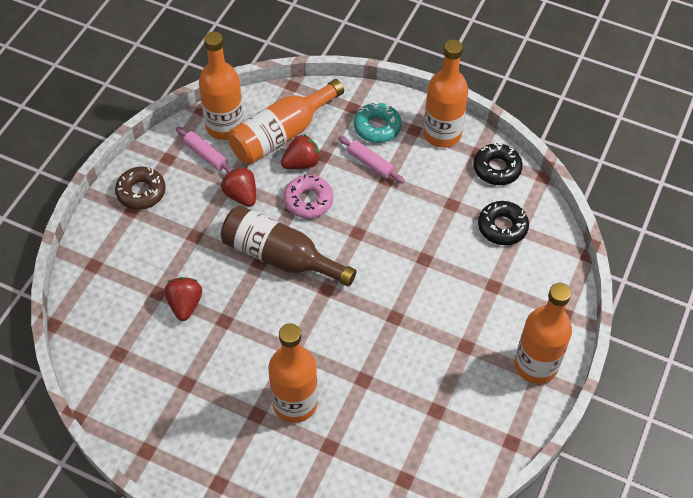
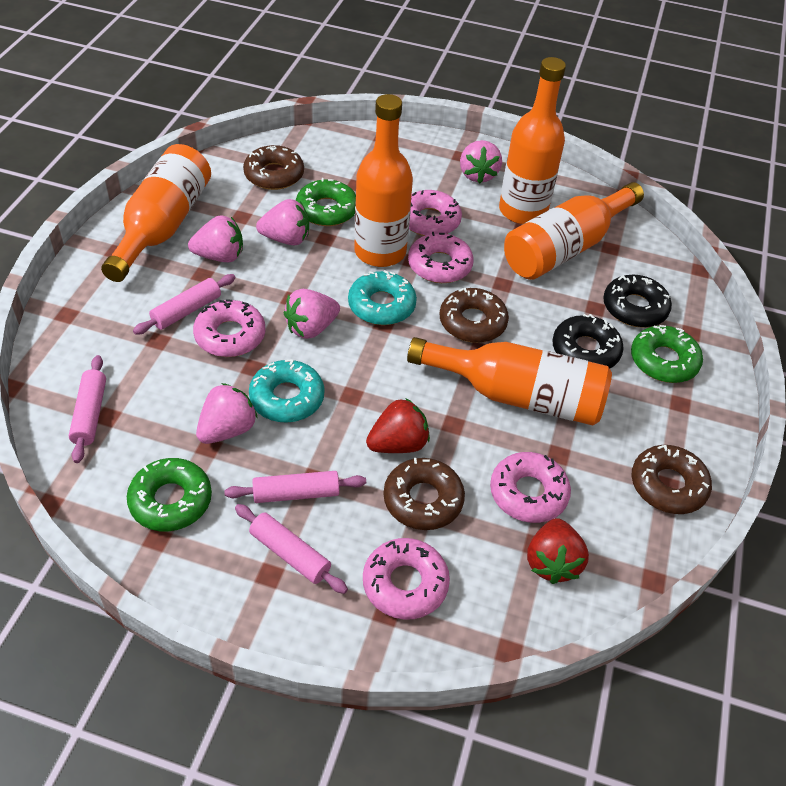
brown bottle: [221,205,356,286] = 1 -> none = 0
brown donut: [115,167,166,210] = 1 -> [243,145,304,190] [383,458,465,530] [440,288,509,343] [632,445,712,514] = 4
green donut: none = 0 -> [127,458,212,531] [296,178,356,226] [631,325,703,383] = 3
pink donut: [283,175,333,218] = 1 -> [193,299,266,357] [363,538,450,620] [408,232,474,283] [409,190,462,236] [490,452,571,523] = 5
pink rolling pin: [176,127,233,173] [338,136,405,183] = 2 -> [69,355,106,463] [133,274,236,335] [224,471,366,503] [235,504,348,594] = 4
pink strawberry: none = 0 -> [188,215,243,262] [196,383,258,444] [256,199,309,246] [284,289,340,339] [460,140,502,183] = 5
red strawberry: [164,277,202,321] [221,167,256,207] [281,134,320,169] = 3 -> [366,398,430,453] [527,518,589,584] = 2
turquoise donut: [354,103,402,143] = 1 -> [249,359,325,423] [348,270,417,325] = 2

